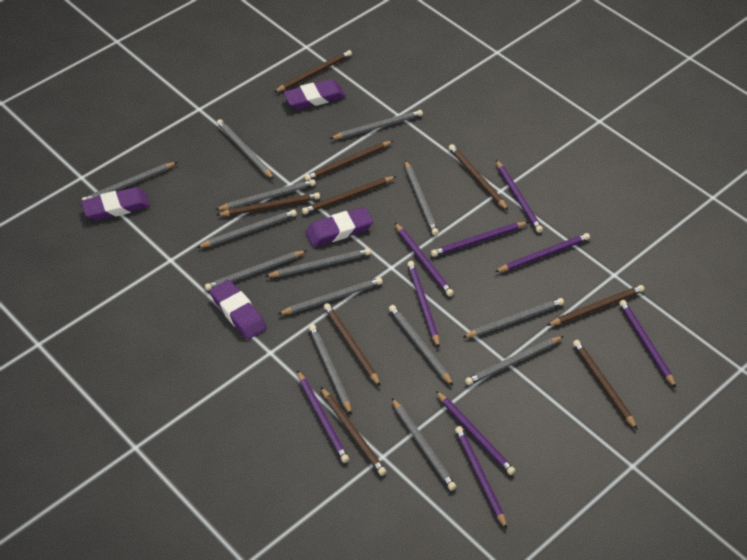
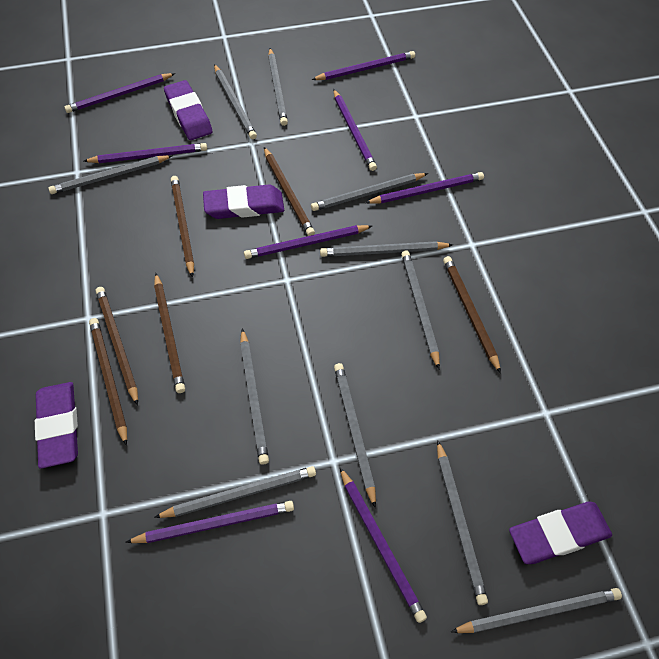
brown pencil: [217,193,320,216] [274,50,352,92] [302,176,397,214] [304,141,393,181] [321,387,387,476] [324,303,380,386] [449,144,508,210] [546,285,644,326] [573,340,637,429] = 9 -> [89,318,127,446] [96,287,138,406] [154,273,185,393] [171,176,194,278] [264,147,315,236] [443,256,501,373] = 6
grey pencil: [82,162,177,200] [197,210,297,248] [205,250,307,291] [215,179,316,210] [217,119,274,179] [265,248,371,277] [278,277,383,314] [309,324,352,415] [330,110,423,139] [389,305,453,386] [392,398,456,491] [405,160,439,235] [462,298,564,338] [465,336,564,385] = 14 -> [48,155,173,194] [154,466,316,518] [214,64,257,139] [240,328,269,465] [268,48,288,126] [311,173,428,211] [320,241,453,257] [334,363,376,508] [401,251,440,369] [437,440,488,605] [451,588,622,633] = 11
purple pencil: [297,370,349,463] [395,223,454,296] [407,261,440,348] [431,222,528,257] [436,391,515,475] [455,426,507,529] [495,233,590,272] [496,160,543,233] [619,300,676,388] = 9 -> [64,73,175,113] [84,143,207,163] [125,501,294,543] [244,225,372,259] [311,51,415,80] [333,89,377,171] [340,467,427,623] [365,172,484,204] = 8

